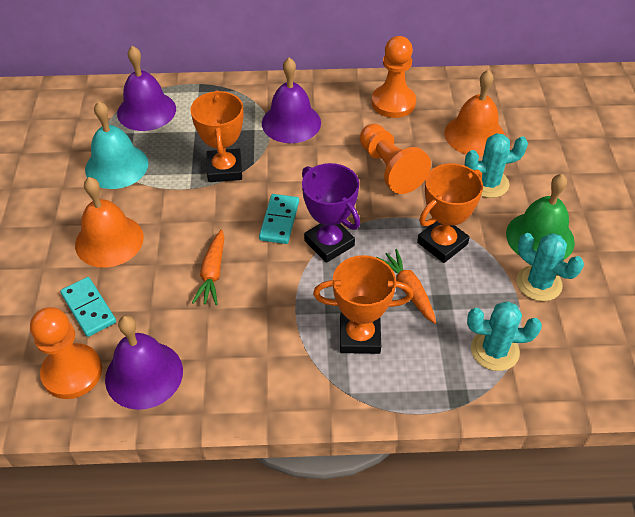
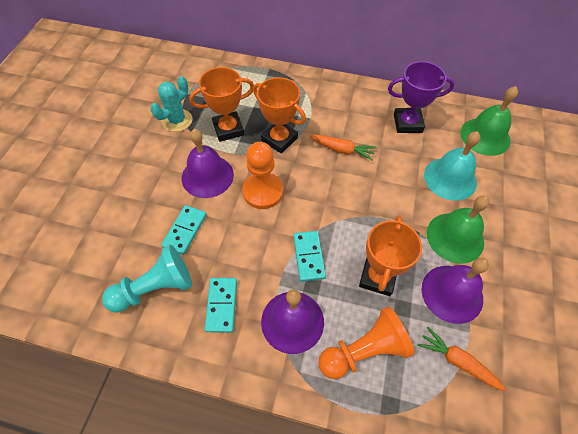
green bell: [506,174,575,261] = 1 -> [427,195,490,264] [460,86,518,156] = 2
orange bell: [75,177,144,268] [444,70,505,156] = 2 -> none = 0
orange pawn: [30,307,102,399] [360,124,431,194] [371,36,416,118] = 3 -> [242,142,283,209] [318,307,415,379] = 2
turquoise cactus: [465,133,528,198] [467,301,542,371] [516,233,584,301] = 3 -> [150,76,193,132] = 1
turquoise domino: [60,277,116,337] [259,194,299,244] = 2 -> [161,205,207,255] [205,278,237,333] [293,231,326,282] = 3
turquoise pawn: none = 0 -> [102,245,192,313] = 1

